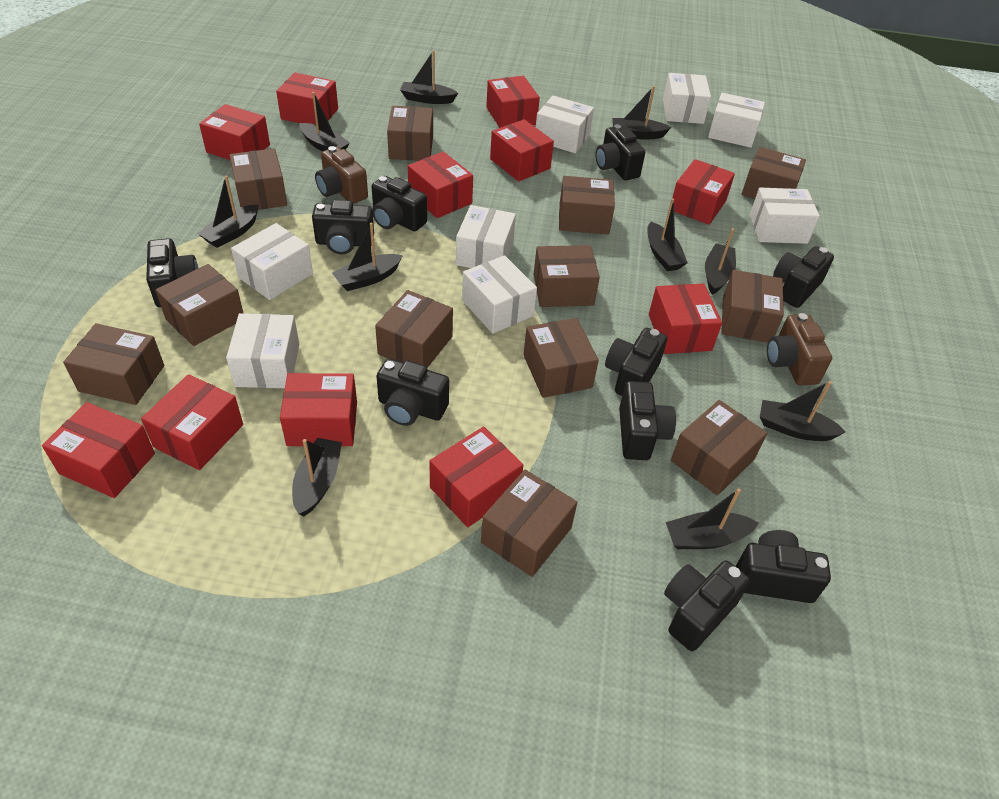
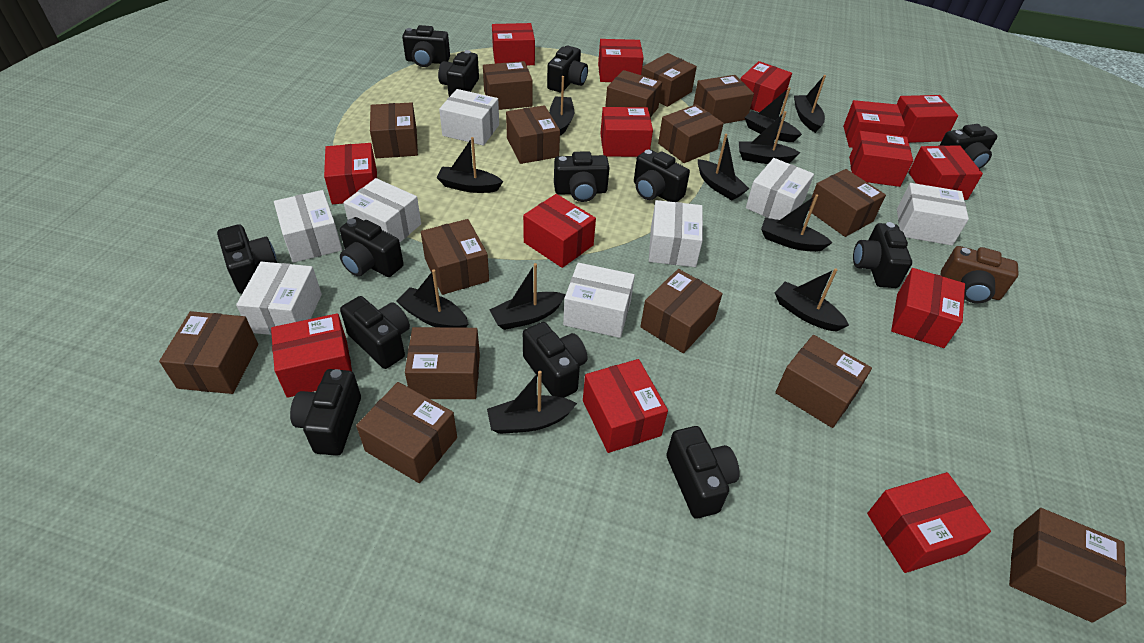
black boat: [197,176,259,248] [292,438,342,516] [300,92,350,151] [332,223,403,291] [400,50,458,104] [612,86,671,140] [647,198,688,271] [666,488,759,549] [705,228,736,295] [760,381,846,441] = 10 -> [396,270,468,328] [436,137,503,193] [487,371,577,434] [489,263,566,330] [549,76,574,136] [698,134,749,201] [739,111,800,164] [744,87,802,142] [761,194,832,252] [774,268,849,332] [794,75,826,133] = 11
black camera: [146,238,199,307] [312,200,374,254] [372,176,427,231] [376,358,449,426] [595,124,645,180] [605,328,667,396] [619,381,676,460] [664,560,750,651] [736,530,831,603] [773,246,834,308] = 10 -> [217,224,277,294] [290,369,361,456] [340,217,404,277] [340,296,410,369] [402,25,450,67] [438,50,479,97] [523,322,587,398] [547,46,588,93] [554,151,610,202] [634,149,690,202] [666,426,740,519] [853,222,912,288] [940,124,997,169] = 13
brown box: [63,323,164,405] [155,264,243,346] [229,149,287,210] [375,290,453,368] [387,106,433,161] [481,470,577,577] [523,318,599,398] [534,245,600,307] [559,176,615,235] [671,400,767,495] [721,270,784,343] [742,147,806,199] = 12 -> [159,311,258,394] [356,382,457,483] [370,102,418,158] [405,327,480,399] [421,219,489,295] [483,61,533,110] [506,105,560,164] [605,70,662,117] [640,269,723,353] [641,53,697,107] [658,104,724,163] [693,75,754,124] [775,335,872,428] [809,169,886,237] [1009,508,1126,623] = 15
brown camera: [315,146,368,204] [767,313,832,385] = 2 -> [941,246,1019,303] = 1
red box: [42,402,155,498] [141,374,243,470] [199,104,270,160] [276,72,338,125] [280,373,357,446] [408,152,473,218] [429,427,523,527] [486,76,540,128] [490,119,554,182] [649,283,722,354] [673,159,735,225] = 11 -> [271,313,352,398] [324,143,377,204] [492,23,535,65] [523,194,596,268] [583,359,668,453] [598,39,644,82] [600,107,653,157] [740,61,792,112] [843,100,905,148] [849,131,913,187] [867,472,991,573] [891,268,965,348] [897,95,958,143] [908,145,983,200] = 14

